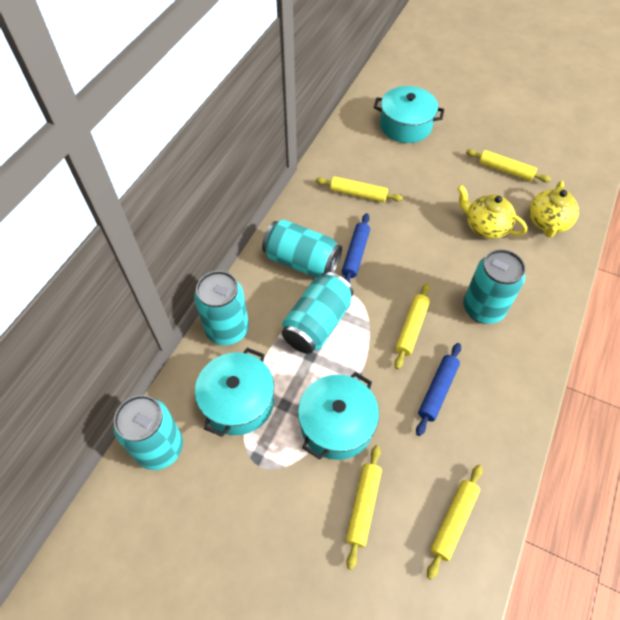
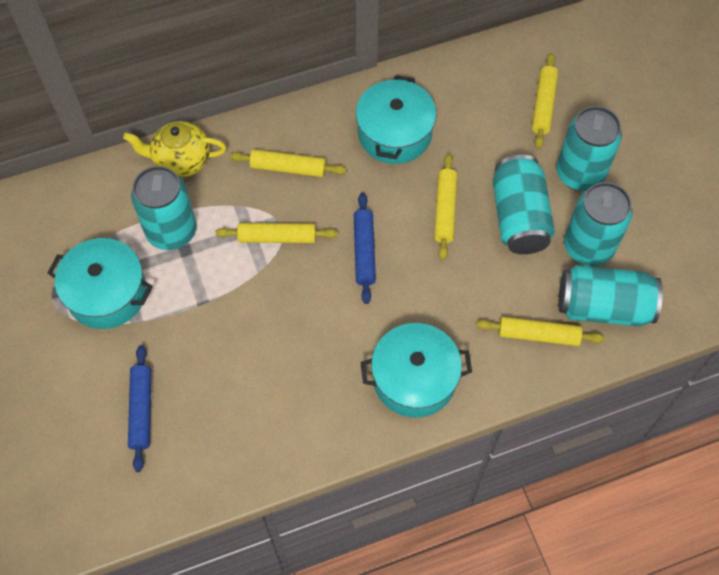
yellow teapot: [457,185,527,239] [529,181,579,238] = 2 -> [123,121,226,178] = 1

